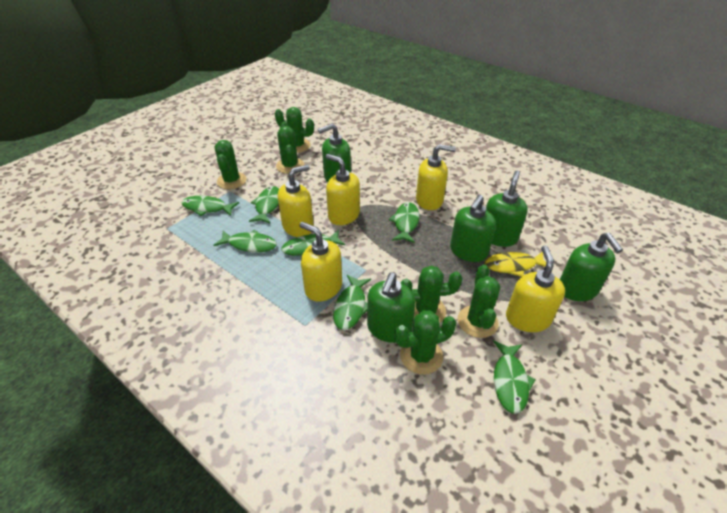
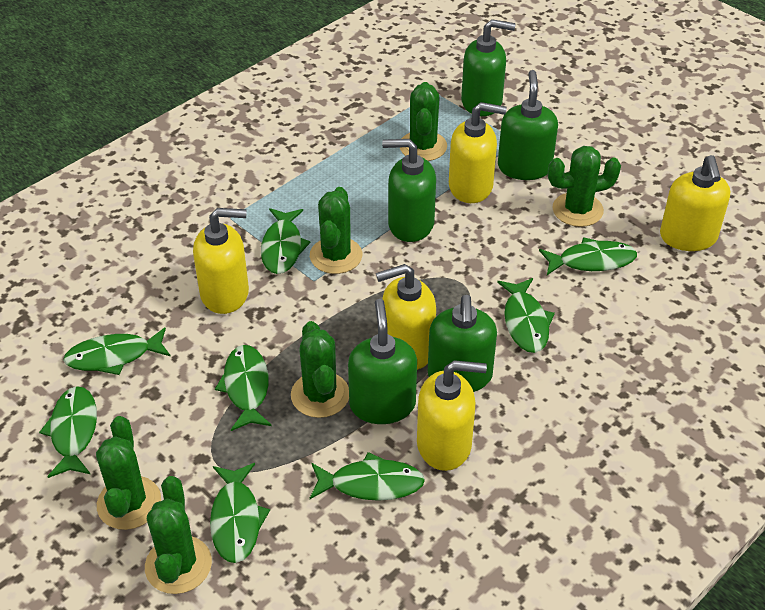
green fish: [181,196,239,216] [213,230,277,252] [249,186,279,223] [281,230,345,256] [333,275,371,330] [389,202,419,243] [493,341,536,414] = 7 -> [39,386,97,478] [63,327,171,375] [210,463,270,563] [215,345,272,431] [261,208,311,274] [310,452,425,501] [497,278,555,353] [539,237,637,275] = 8
yellow fish: [485,252,546,277] = 1 -> none = 0

